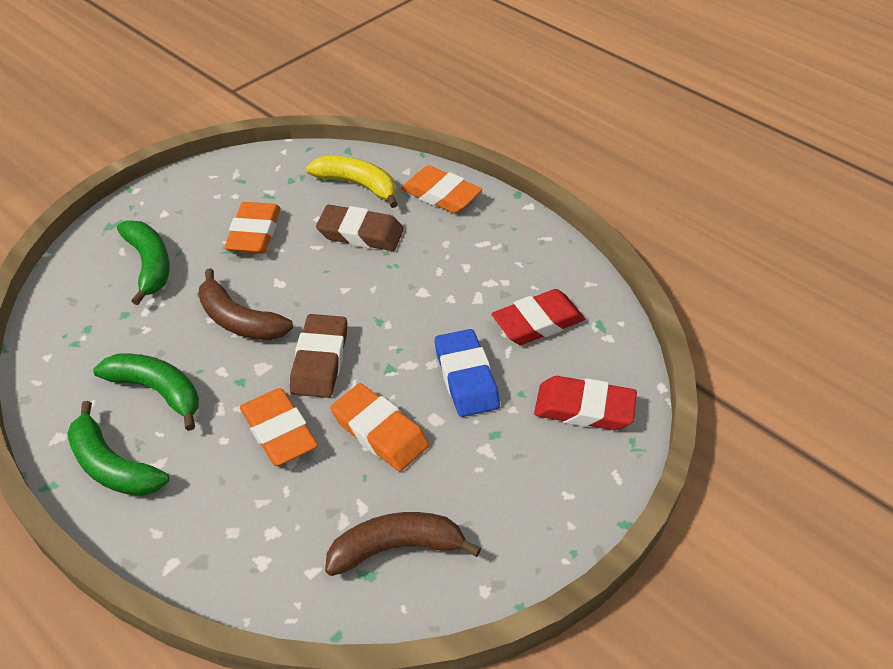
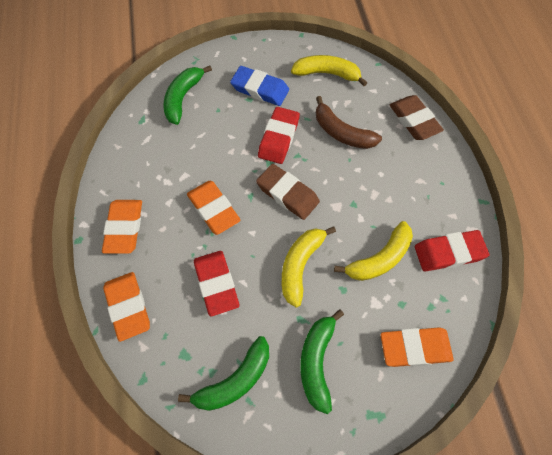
brown banana: [198,268,293,340] [325,512,481,576] = 2 -> [316,96,382,149] = 1
red eraser: [492,289,585,345] [534,376,637,430] = 2 -> [194,251,239,317] [258,107,300,164] [415,230,489,272] = 3
yellow banana: [306,156,398,208] = 1 -> [282,226,336,308] [291,55,367,86] [334,221,413,281] = 3

